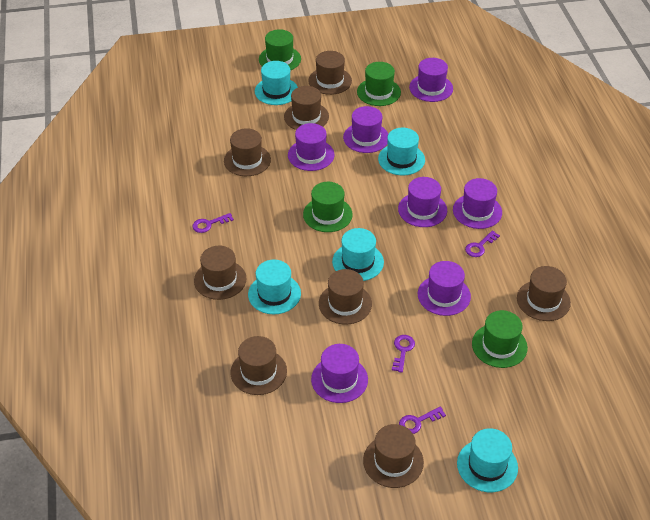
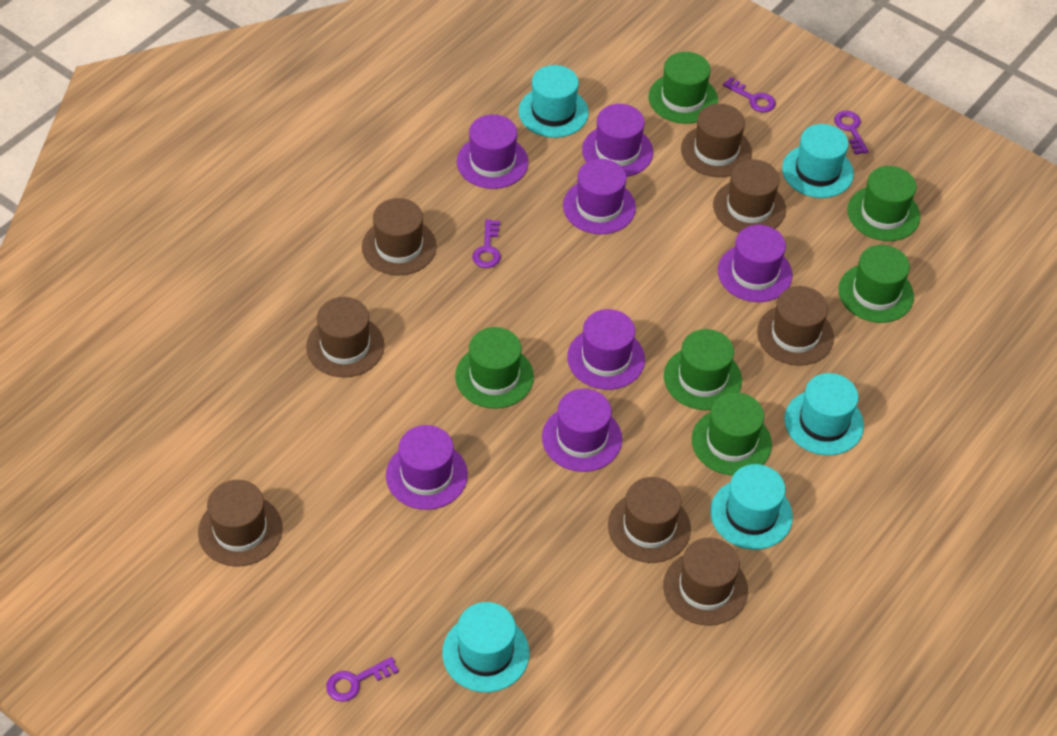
green hat: [259,29,301,70] [303,182,353,232] [357,62,401,106] [472,310,528,368] = 4 -> [455,327,534,409] [649,52,718,124] [664,329,742,410] [692,392,772,475] [838,245,914,323] [847,166,920,241] = 6

